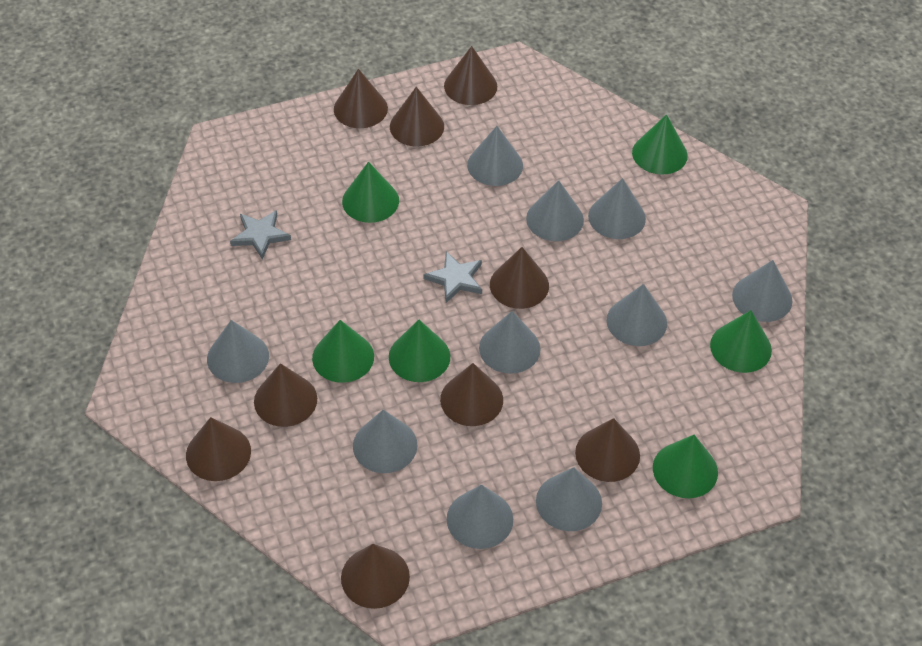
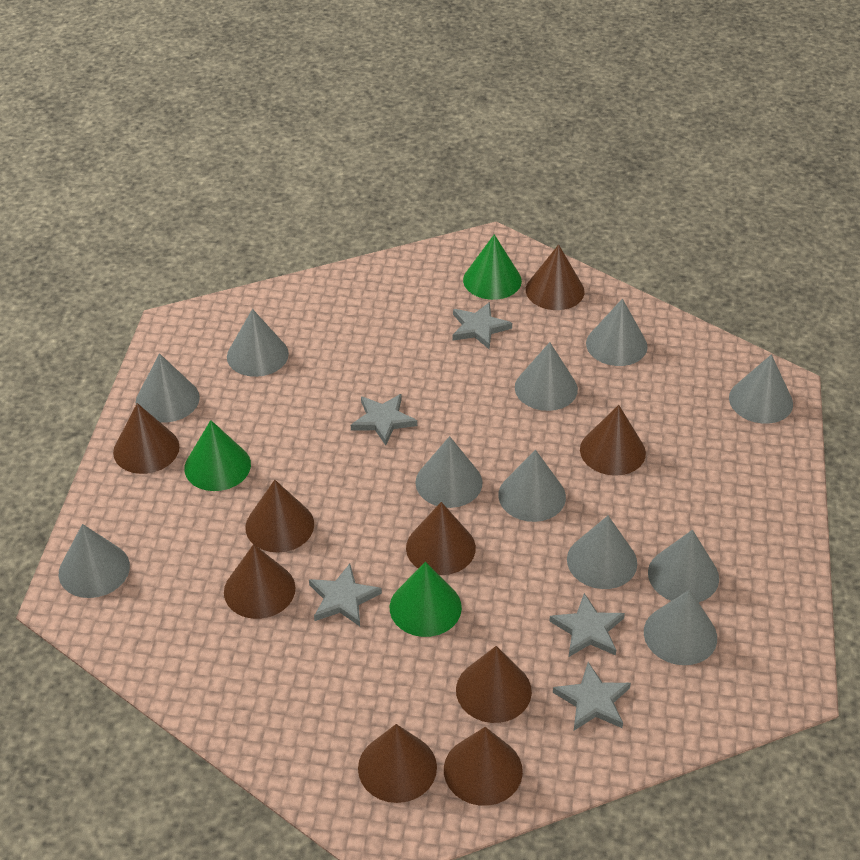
green cone: [312,320,374,383] [342,162,399,223] [389,320,450,382] [632,114,688,175] [653,435,718,498] [710,310,772,373] = 6 -> [184,420,251,491] [390,562,462,637] [463,234,522,300] = 3
grey cone: [207,320,269,383] [353,410,417,473] [447,484,513,549] [467,126,523,186] [479,311,541,374] [526,180,584,241] [536,467,602,531] [588,178,646,239] [606,284,667,346] [732,260,792,322] = 10 -> [59,524,130,598] [136,353,200,423] [227,309,289,377] [415,436,482,508] [498,450,566,522] [515,342,578,411] [567,516,637,589] [586,299,648,366] [644,590,717,665] [648,530,719,603] [729,354,793,424] = 11
grey star: [230,210,291,260] [424,251,482,303] = 2 -> [309,564,382,626] [351,394,417,445] [452,302,512,349] [549,593,625,657] [553,662,631,731] = 5

